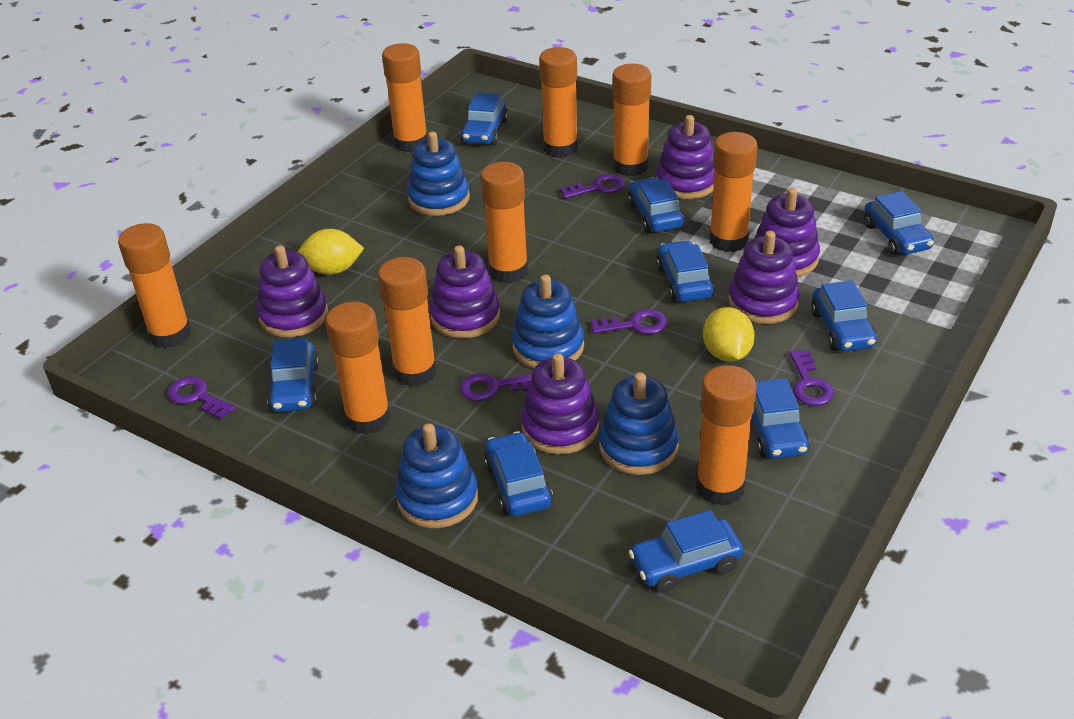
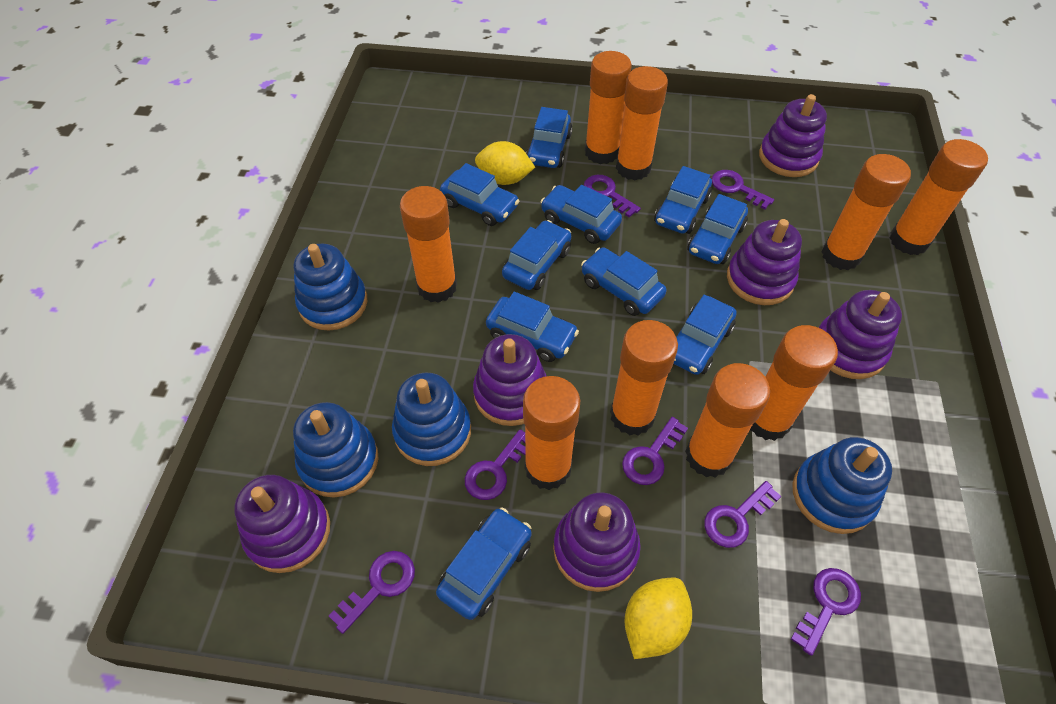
blue car: [267,338,319,412] [460,92,508,145] [484,431,553,516] [627,177,685,233] [629,510,743,593] [656,240,714,302] [751,378,810,459] [811,280,877,352] [864,191,934,256] = 9 -> [436,507,531,620] [440,163,519,226] [486,292,579,362] [502,220,571,290] [526,107,573,168] [541,185,622,244] [581,248,667,316] [654,166,712,234] [673,295,737,375] [687,194,748,264] = 10
purple key: [168,376,236,420] [460,373,532,401] [560,174,625,199] [591,309,667,334] [789,350,834,406] = 5 -> [329,551,415,634] [465,429,525,500] [584,175,641,217] [622,417,688,485] [704,481,782,548] [711,170,774,209] [791,568,861,656] = 7

